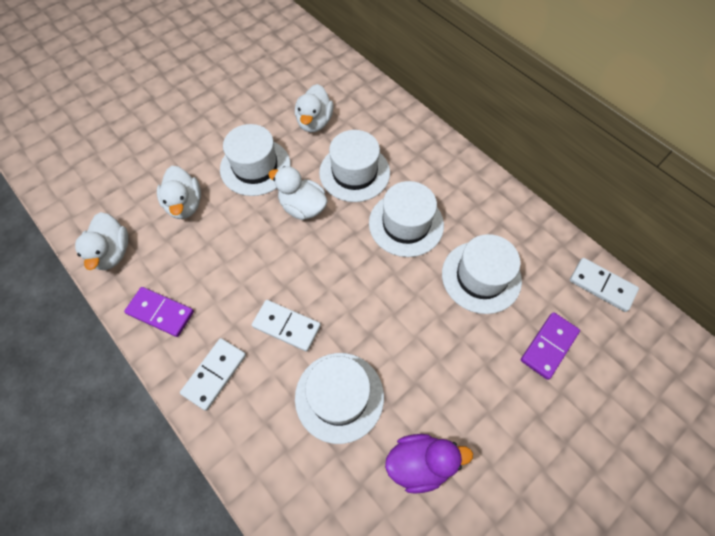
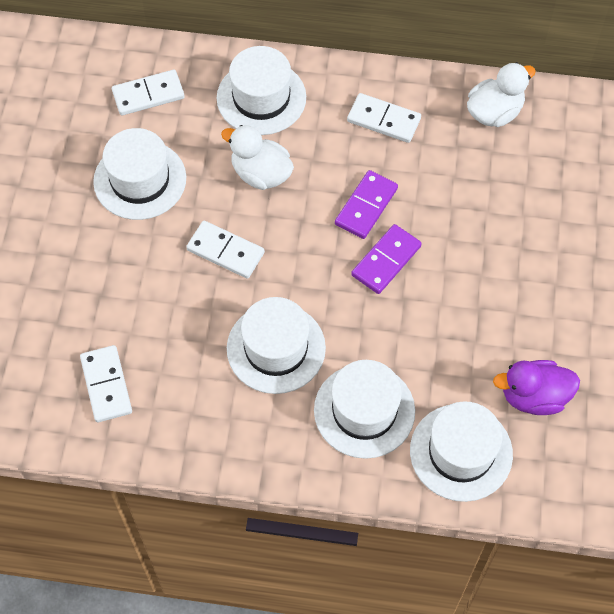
white domino: [180,338,246,411] [252,300,321,352] [570,258,639,312] = 3 -> [80,345,132,422] [112,70,185,116] [186,221,265,279] [347,93,421,143] = 4
white duck: [75,212,128,270] [157,166,201,219] [268,166,328,220] [295,84,333,132] = 4 -> [221,125,294,190] [467,62,536,127] = 2

